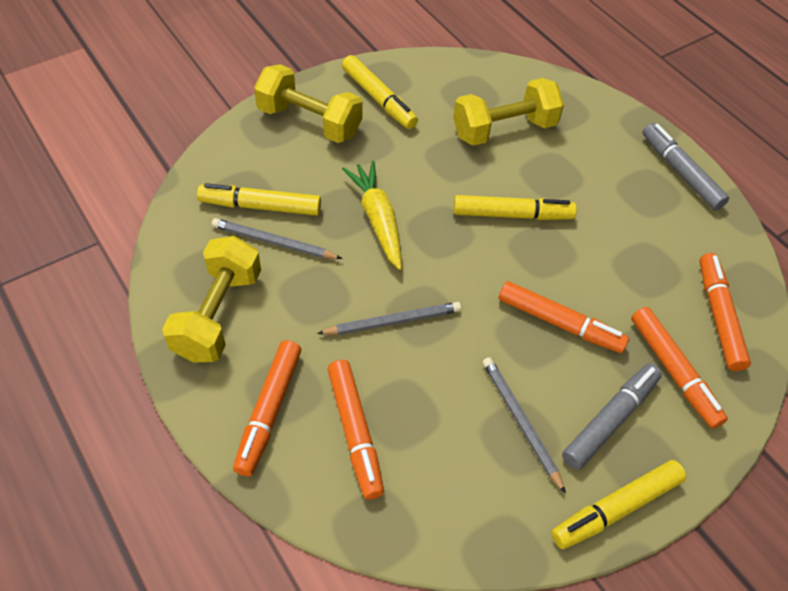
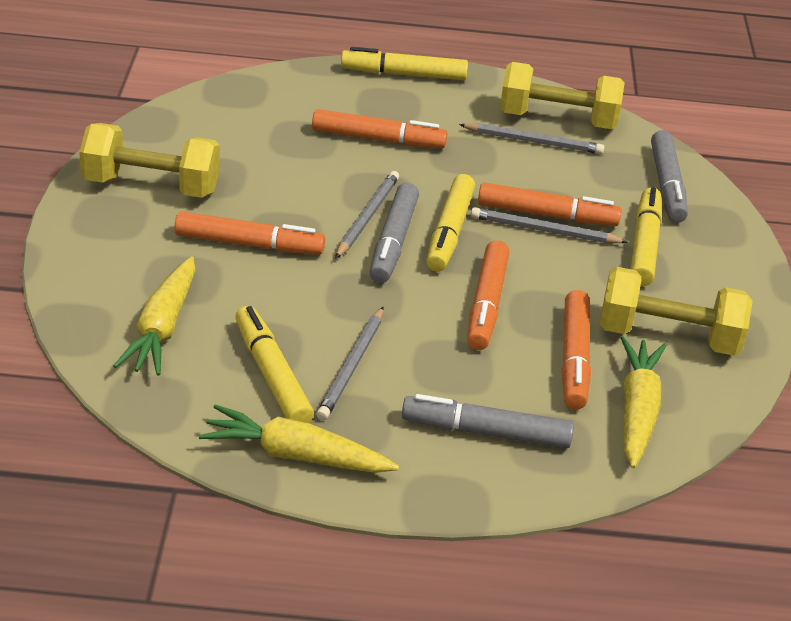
grey marker: [562,363,662,470] [642,123,729,210] = 2 -> [369,183,419,283] [402,394,574,448] [651,130,688,223] = 3
grey pencil: [212,218,343,259] [317,302,461,335] [483,357,566,494] = 3 -> [316,307,383,420] [335,171,399,259] [459,123,604,154] [471,207,627,243] = 4
yellow carrot: [342,161,402,270] = 1 -> [113,256,195,376] [199,404,399,473] [621,336,666,468] = 3

